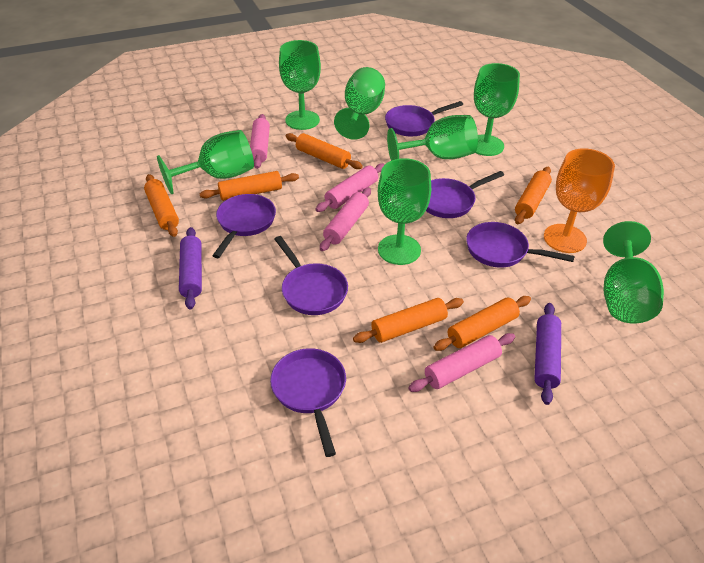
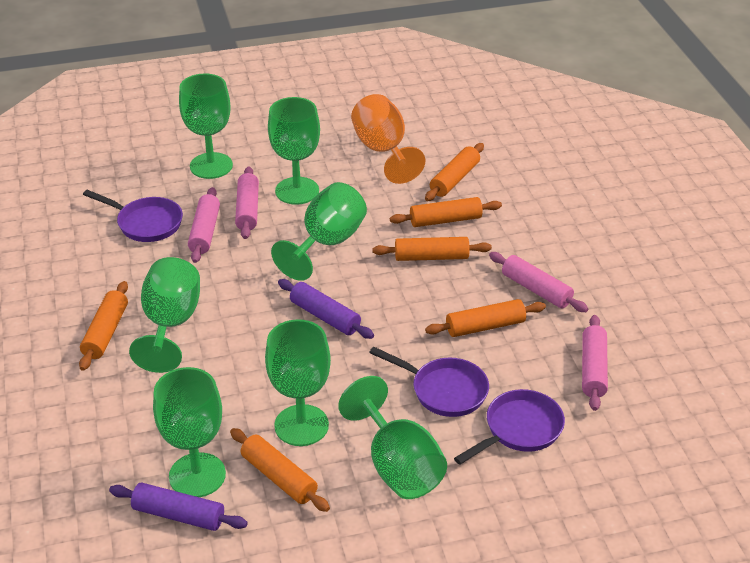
purple pan: [212,194,276,258] [270,348,346,457] [274,236,348,315] [385,101,463,136] [426,171,504,218] [466,222,575,268] = 6 -> [83,190,183,242] [369,347,489,417] [454,389,565,465] = 3

